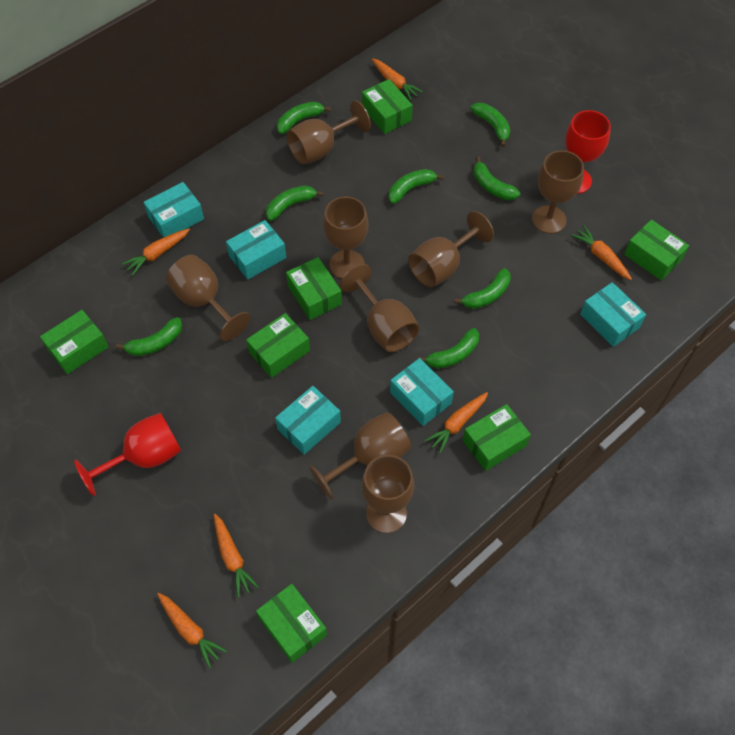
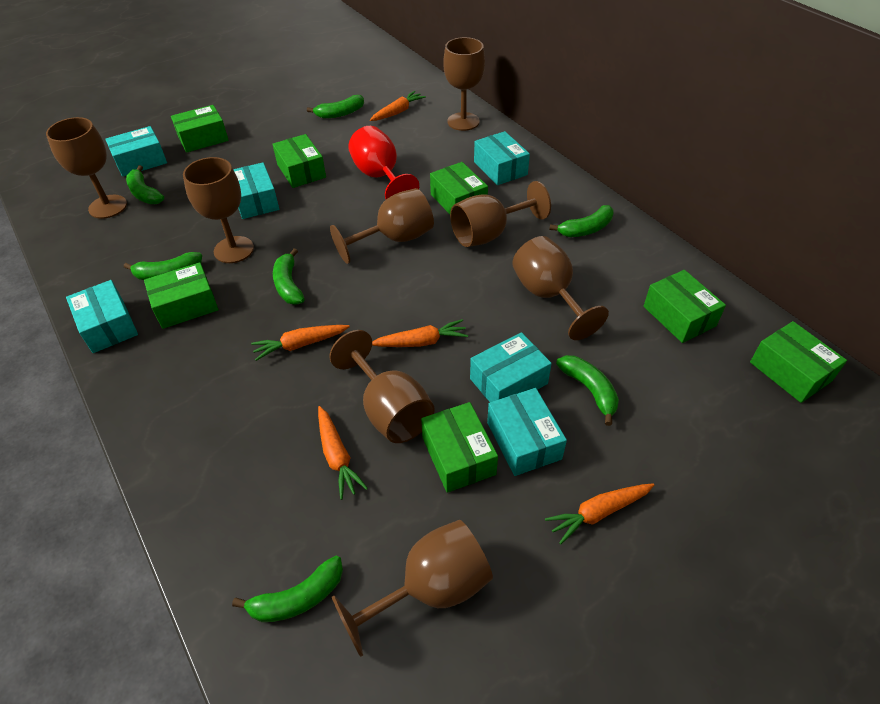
green banana: [116,317,182,356] [266,185,324,221] [277,102,331,134] [389,169,444,204] [418,328,479,369] [454,268,511,309] [470,103,510,147] [474,157,520,200] = 8 -> [124,252,202,280] [126,165,164,204] [232,556,343,622] [273,248,305,305] [307,95,364,119] [549,205,614,237] [556,355,619,426] = 7
orange carrot: [122,228,190,275] [157,593,227,668] [214,514,259,598] [372,58,423,100] [425,392,488,454] [571,226,632,280] = 6 -> [251,325,350,361] [318,406,368,500] [370,91,426,121] [372,319,468,347] [545,483,654,545] = 5
red goblet: [74,413,181,496] [565,110,611,194] = 2 -> [348,126,419,199] = 1
turquoise box: [144,182,204,238] [226,220,286,280] [275,386,341,455] [390,358,454,426] [580,282,646,347] = 5 -> [66,280,138,353] [105,126,167,177] [233,162,279,219] [470,332,552,402] [474,131,530,185] [487,388,567,476] = 6

